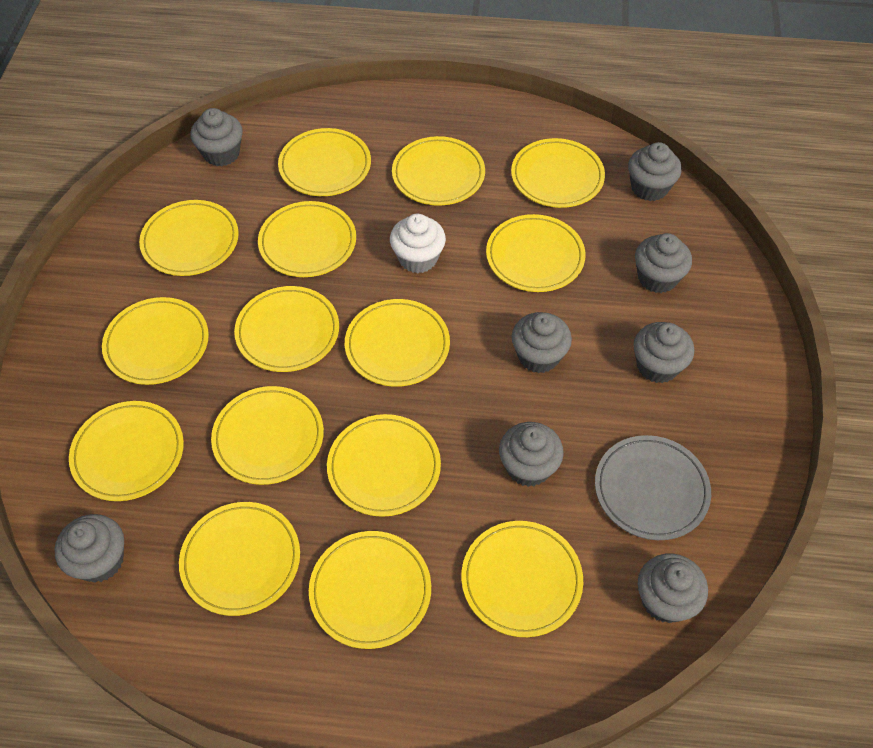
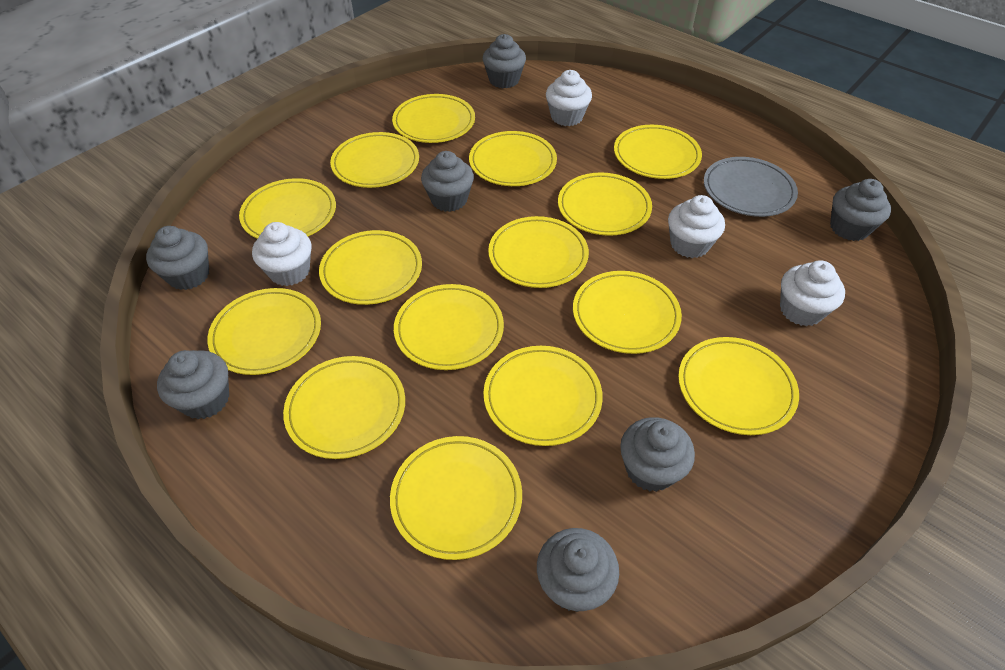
grey cupcake: [54,514,124,583] [190,108,243,166] [499,422,564,487] [512,312,572,373] [628,142,682,201] [633,322,694,383] [635,233,692,293] [638,553,708,623] = 8 -> [146,226,209,290] [157,350,229,419] [421,151,474,212] [483,34,526,88] [537,528,619,612] [620,417,695,492] [830,179,891,241] = 7
white cupcake: [390,214,446,273] = 1 -> [252,222,311,286] [546,70,592,126] [668,195,725,258] [780,261,845,326] = 4

